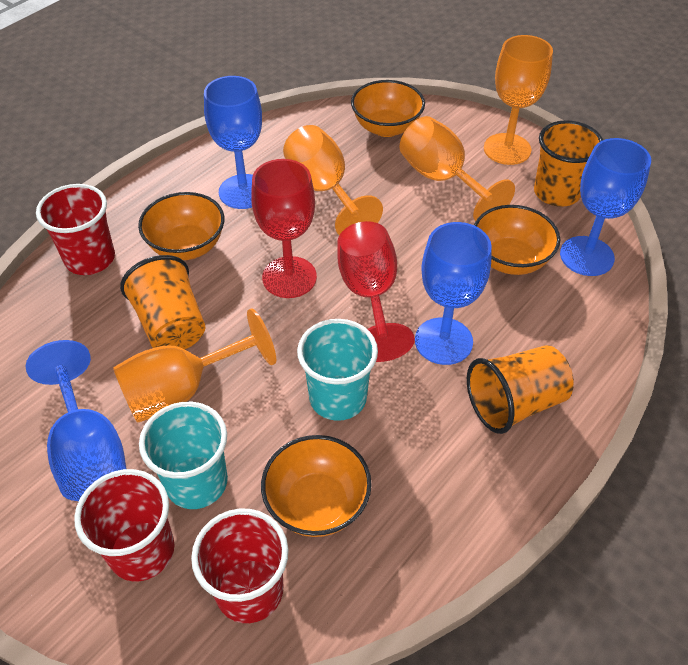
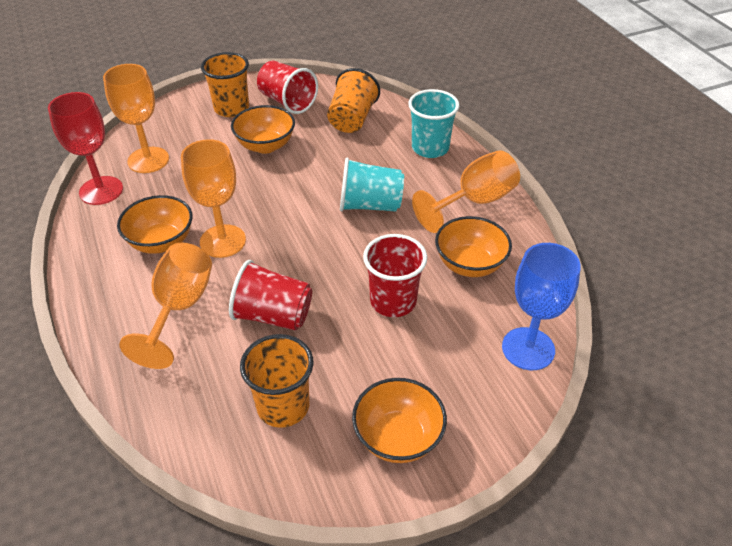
blue goblet: [26,340,127,501] [204,76,262,209] [415,222,492,365] [560,138,651,276] = 4 -> [502,243,581,370] = 1
red goblet: [251,159,317,298] [337,221,415,362] = 2 -> [48,92,123,205] = 1

